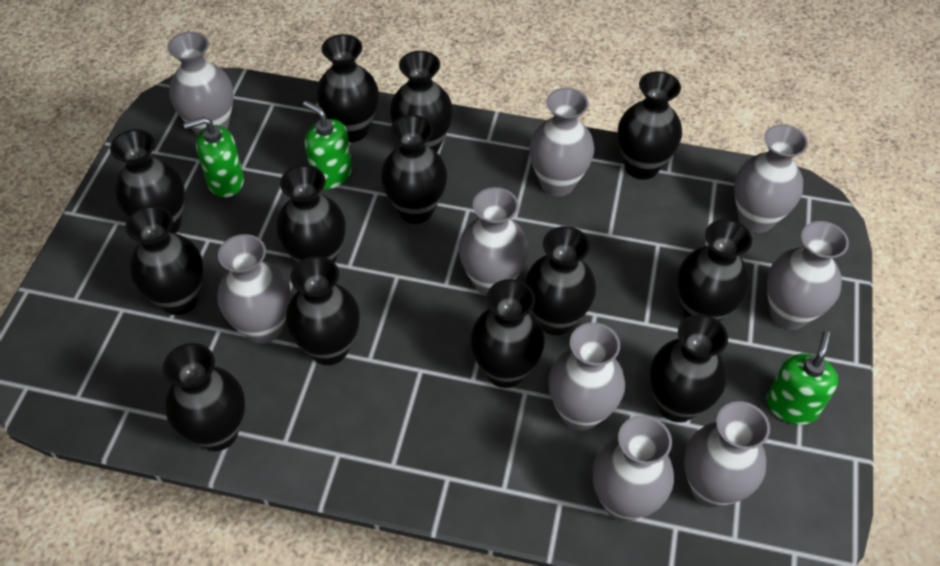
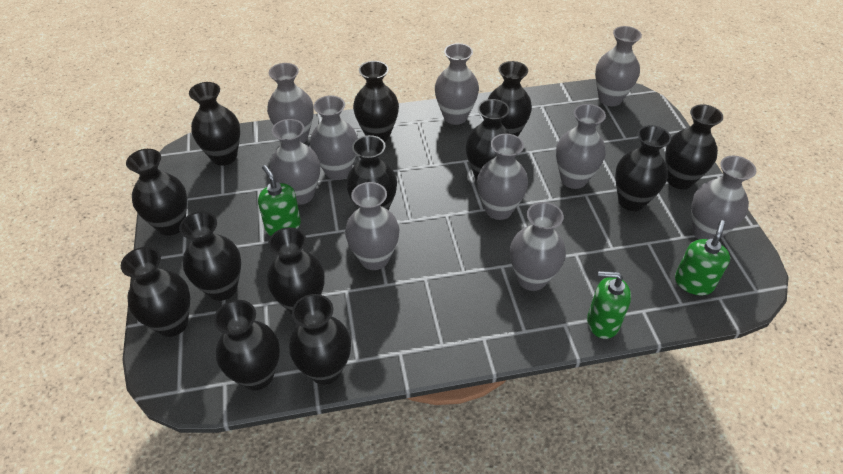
grey vase: [168,32,234,136] [217,234,291,344] [459,187,529,296] [529,88,594,196] [548,322,625,431] [593,415,674,522] [684,401,770,508] [734,124,808,233] [767,221,849,330] = 9 -> [267,63,314,143] [270,119,320,205] [310,95,358,180] [345,182,399,270] [435,43,479,125] [477,134,528,220] [510,202,566,291] [556,104,606,189] [595,26,642,106] [691,156,756,240] = 10

